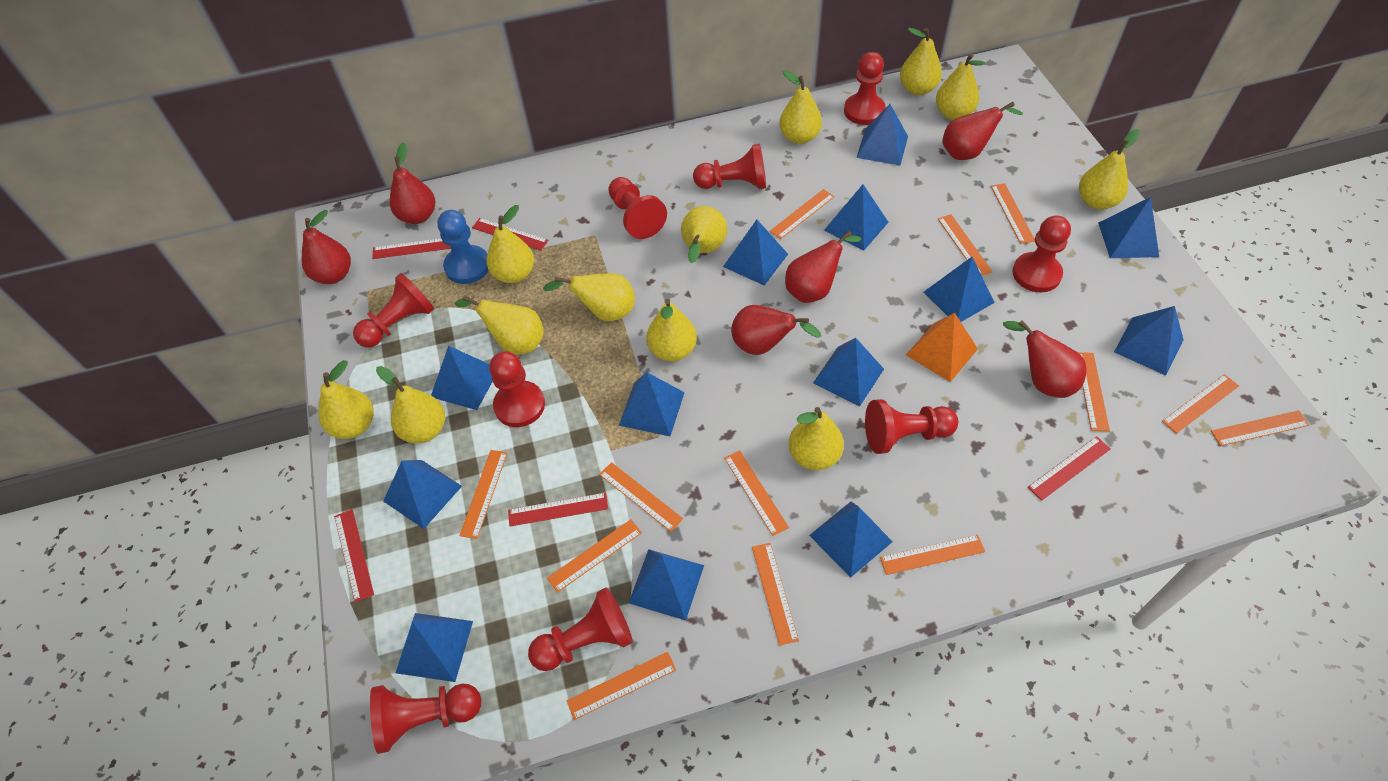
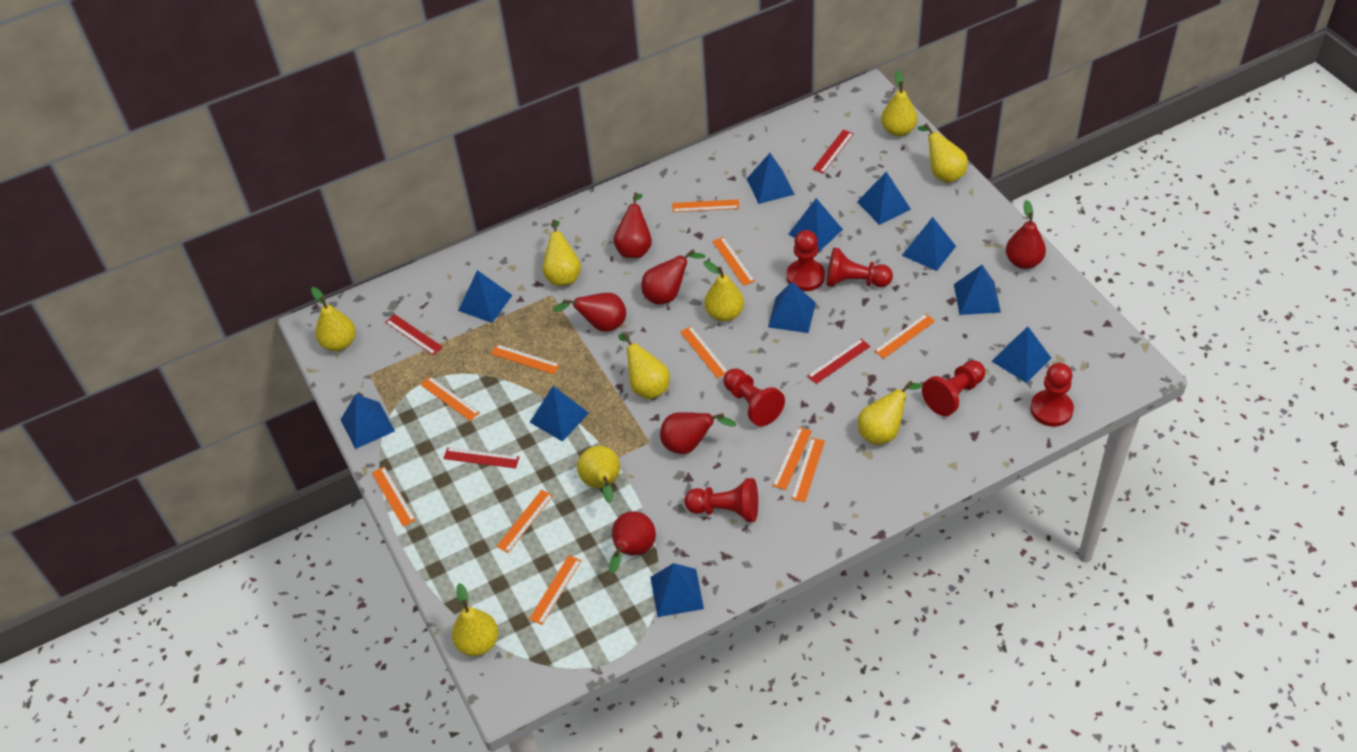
blue pawn: [437,210,489,284] = 1 -> none = 0
blue pyramid: [383,460,462,529] [396,613,473,682] [431,345,493,410] [619,372,685,436] [629,549,704,621] [723,220,788,285] [809,502,893,578] [813,338,884,406] [824,185,889,251] [856,104,908,165] [924,257,995,322] [1098,197,1159,258] [1114,306,1184,375] = 13 -> [341,394,395,449] [458,270,512,323] [530,386,589,442] [650,563,704,617] [747,153,795,204] [768,282,816,333] [788,198,843,252] [857,172,911,225] [902,217,956,271] [954,265,1001,315] [992,327,1051,383] = 11
orange pyramid: [906,313,978,382] = 1 -> none = 0
orange ruler: [459,450,507,539] [547,519,642,593] [567,652,676,720] [599,462,683,532] [724,450,789,536] [752,543,799,646] [770,189,835,239] [880,534,985,575] [938,214,993,276] [991,183,1035,244] [1077,352,1110,431] [1162,374,1239,434] [1211,410,1309,446] = 13 -> [372,467,416,527] [420,376,480,421] [491,344,560,374] [496,490,553,553] [529,555,582,625] [672,199,739,212] [680,326,728,379] [712,237,755,286] [772,427,812,490] [791,438,825,502] [874,314,935,359] = 11
red pawn: [353,273,434,348] [370,684,482,754] [489,352,545,427] [528,587,633,671] [608,177,667,239] [693,144,766,189] [844,52,886,125] [865,399,958,454] [1012,216,1071,292] = 9 -> [684,478,758,522] [724,368,785,426] [786,230,825,291] [826,248,893,287] [922,360,985,416] [1030,363,1074,427] = 6
red ruler: [334,509,374,602] [372,238,451,259] [472,218,548,251] [508,493,608,526] [1028,436,1110,501] = 5 -> [385,314,443,355] [443,447,519,468] [807,339,870,384] [813,130,854,173] = 4
yellow pear: [318,360,374,439] [376,366,445,443] [455,295,544,354] [487,205,534,283] [543,273,635,321] [646,299,697,361] [681,206,727,263] [779,70,822,144] [789,407,844,470] [900,28,942,95] [936,54,986,120] [1079,129,1140,210] = 12 -> [311,287,356,351] [452,583,498,656] [542,220,581,286] [577,446,620,503] [618,333,670,399] [703,261,744,322] [858,380,922,445] [881,71,917,136] [918,123,968,183] = 9

